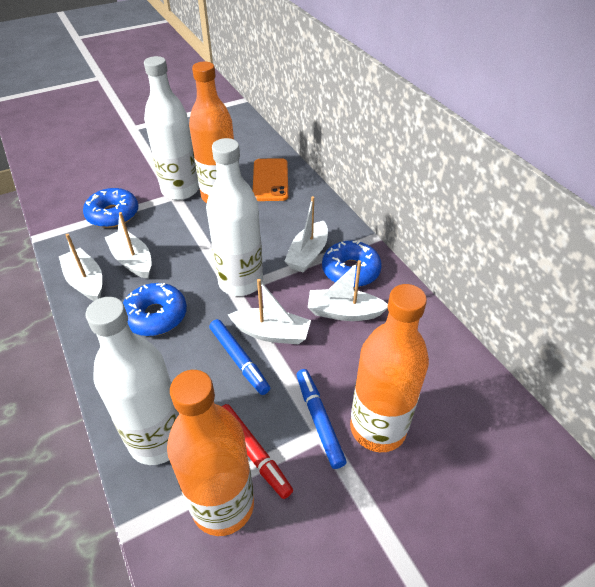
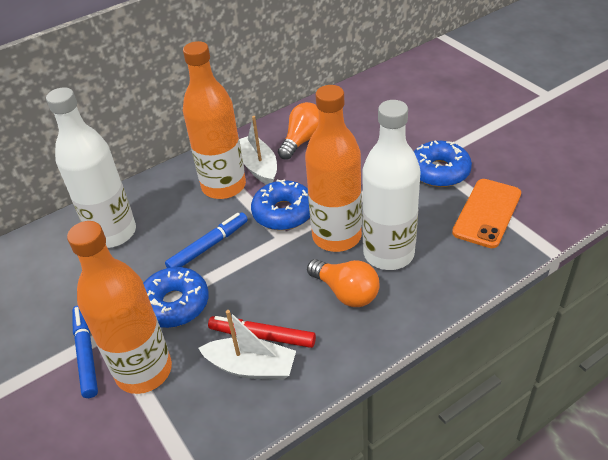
orange light bulb: none = 0 -> [278,102,319,160] [307,259,380,307] = 2
white boat: [59,234,102,301] [104,212,152,279] [228,279,311,344] [284,196,328,273] [308,260,388,321] = 5 -> [198,310,296,380] [239,116,277,185] = 2
white bottle: [86,297,179,465] [144,56,199,200] [206,138,263,296] = 3 -> [46,87,136,248] [362,100,421,270] = 2

